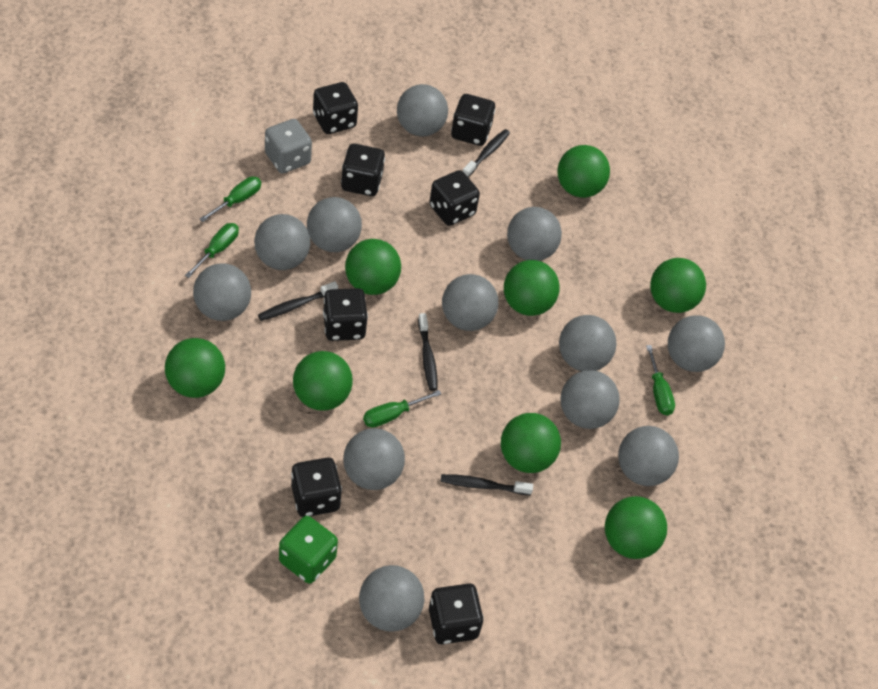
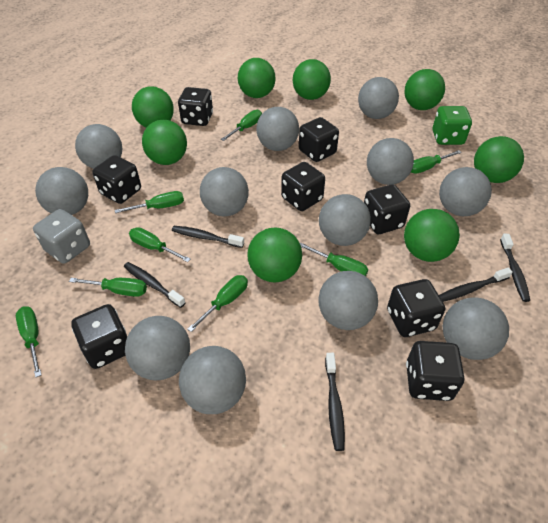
black dice: [291,457,342,517] [313,82,358,134] [323,288,368,341] [341,144,385,196] [429,170,480,226] [429,583,483,645] [451,94,495,146] = 7 -> [71,304,127,369] [92,155,141,204] [178,87,213,126] [281,162,325,211] [299,117,339,162] [364,184,410,234] [387,279,445,337] [406,341,464,401] = 8
black toothbrush: [258,281,338,321] [418,313,437,391] [440,474,533,495] [463,129,510,177] = 4 -> [124,262,186,308] [172,226,244,248] [325,353,345,451] [439,267,513,302] [500,234,530,302] = 5
green screwdriver: [185,223,239,278] [199,177,261,222] [363,390,441,428] [646,345,675,415] = 4 -> [16,306,42,378] [69,278,147,297] [115,191,184,213] [129,227,191,262] [187,275,248,332] [221,110,262,141] [300,242,368,276] [411,150,462,174] = 8

